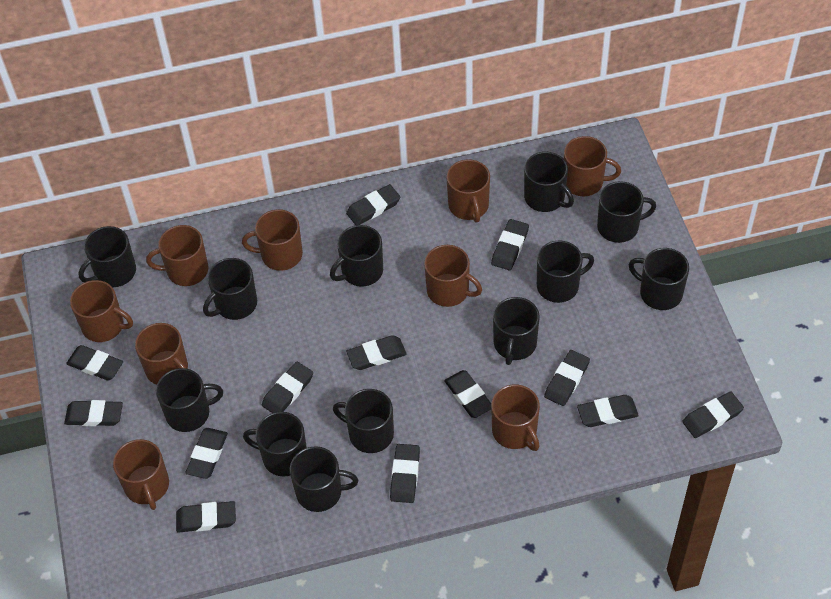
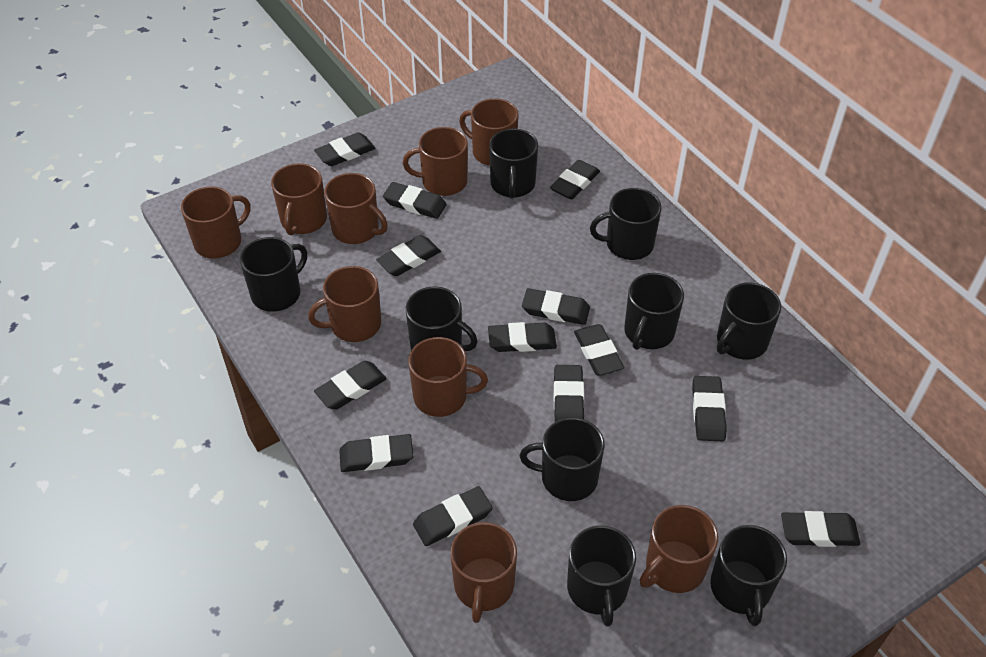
black mug: [79,226,136,287] [156,368,223,432] [203,258,257,320] [243,412,307,477] [290,446,358,512] [330,225,383,287] [333,389,394,453] [493,297,540,365] [524,152,574,212] [537,240,594,303] [597,181,656,243] [629,248,689,310] = 12 -> [240,237,307,312] [406,286,478,351] [489,129,538,199] [520,418,605,501] [567,525,636,627] [590,188,662,260] [624,273,684,350] [710,525,787,626] [717,283,781,360] = 9

